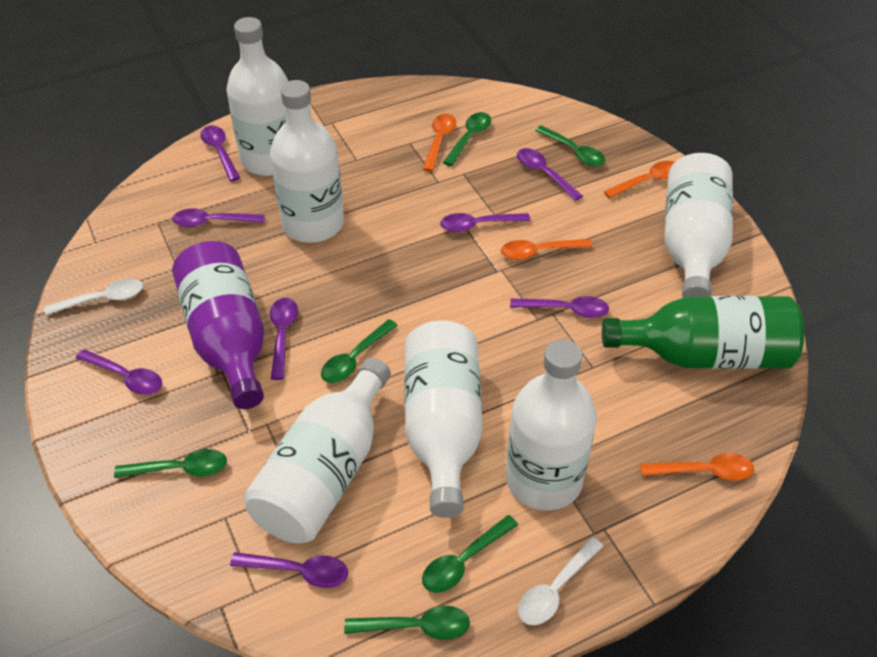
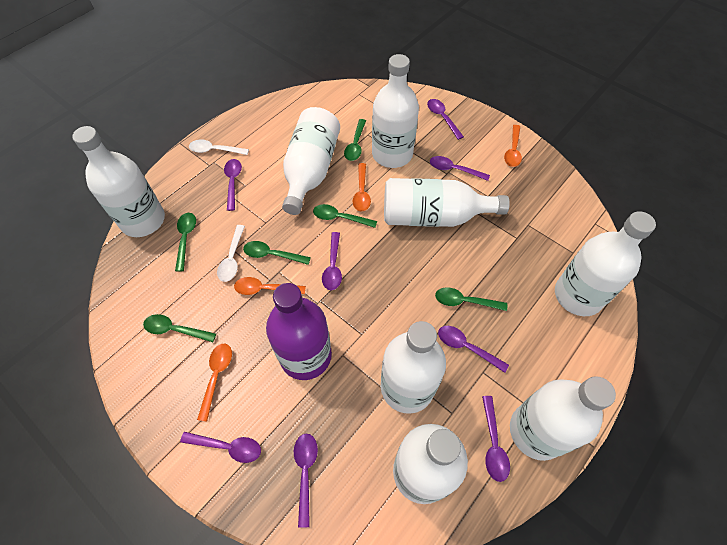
green bottle: [602,296,804,369] = 1 -> none = 0
white bottle: [227,17,289,176] [244,357,391,544] [270,80,344,243] [404,320,483,518] [506,339,597,511] [664,153,733,298] = 6 -> [72,126,165,237] [282,107,340,215] [372,54,419,168] [381,321,446,414] [384,178,510,227] [393,424,468,504] [510,376,616,461] [555,211,656,316] = 8

